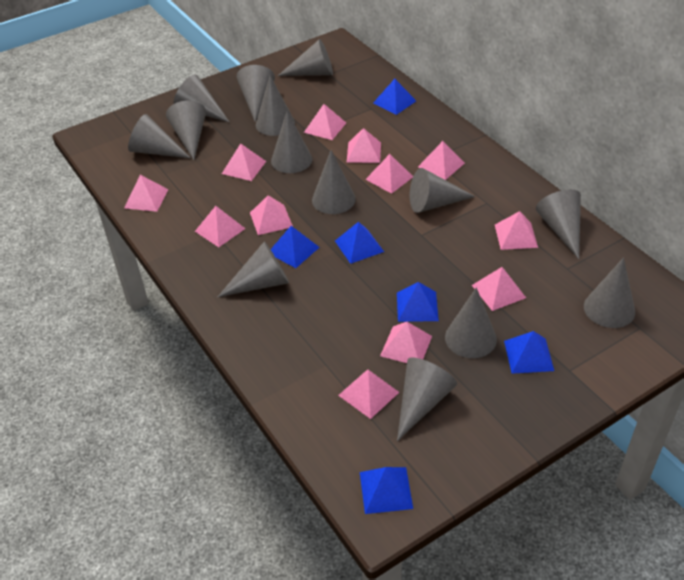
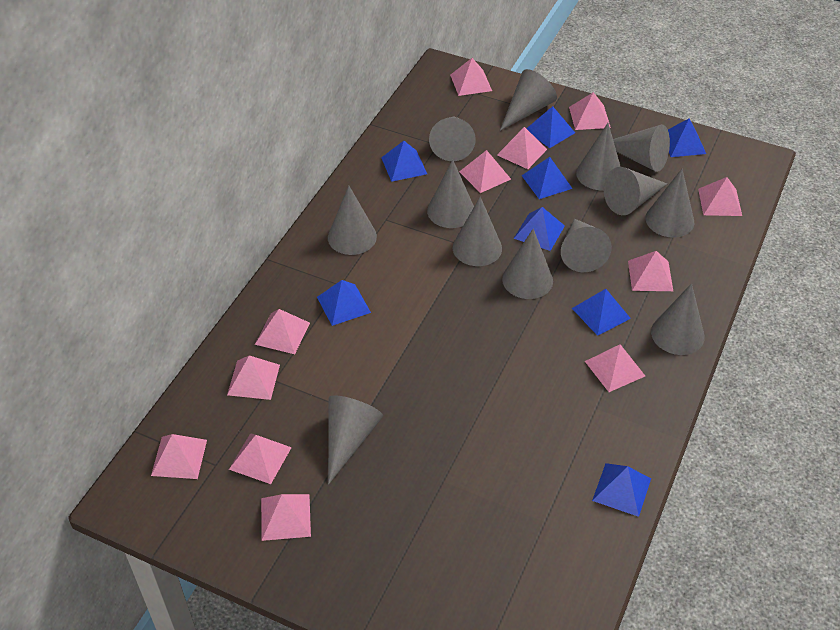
blue pyramid: [271,226,320,268] [335,222,384,264] [360,467,413,514] [373,79,416,115] [397,282,439,322] [504,331,554,374] = 6 -> [317,280,371,326] [381,141,427,182] [514,207,565,251] [522,157,573,199] [526,106,575,148] [572,289,631,336] [592,463,651,517] [668,119,706,157] = 8
grey cone: [128,114,190,158] [166,101,206,160] [174,75,229,122] [218,241,289,297] [237,65,275,122] [256,76,295,136] [271,111,312,173] [278,39,333,76] [312,150,356,214] [397,357,457,441] [410,168,476,213] [445,287,497,358] [536,189,581,259] [584,258,635,328] = 14 -> [328,186,377,255] [328,395,383,484] [427,159,474,228] [429,116,476,161] [453,197,502,266] [500,69,557,131] [502,229,553,299] [561,219,612,272] [576,123,621,190] [603,167,667,215] [613,124,670,172] [646,169,694,238] [651,283,705,355] = 13

